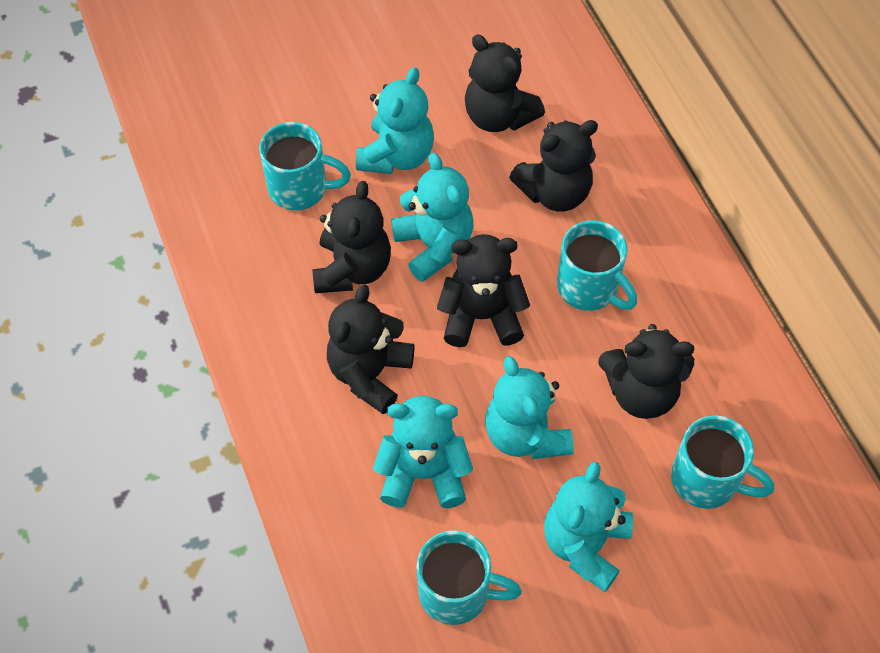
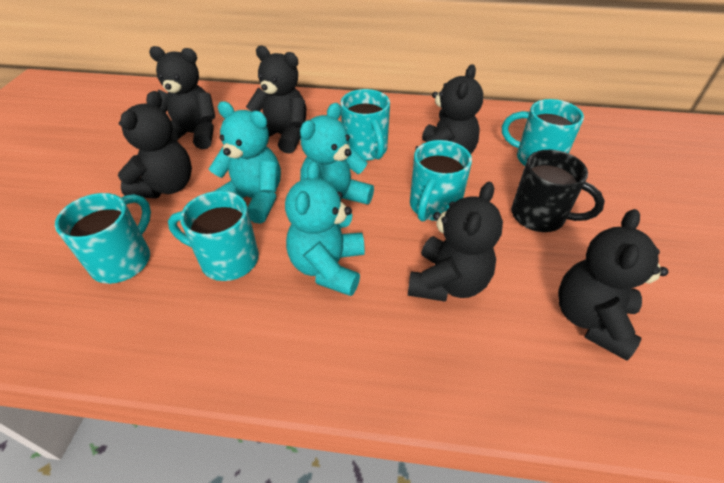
black mug: none = 0 -> [511,150,605,232] = 1
turquoise mug: [259,122,351,210] [417,530,522,625] [557,220,637,311] [671,415,774,509] = 4 -> [55,193,151,284] [168,191,259,281] [341,89,390,161] [410,140,472,222] [502,99,584,166] = 5
turquoise teddy bear: [356,67,434,174] [373,396,473,508] [391,153,473,282] [485,356,574,459] [544,462,633,592] = 5 -> [209,101,281,224] [285,161,365,296] [300,103,374,229] = 3

